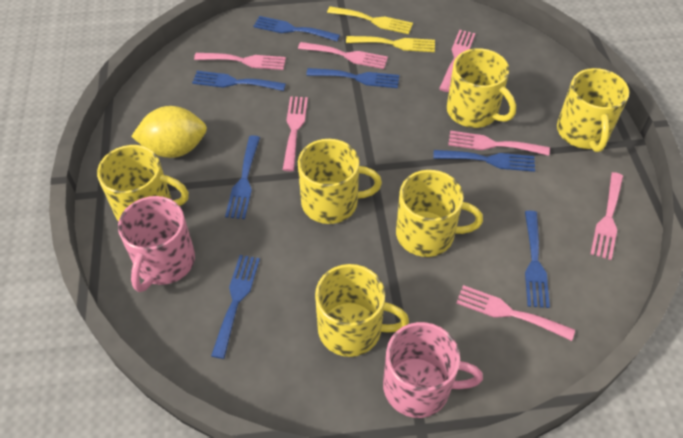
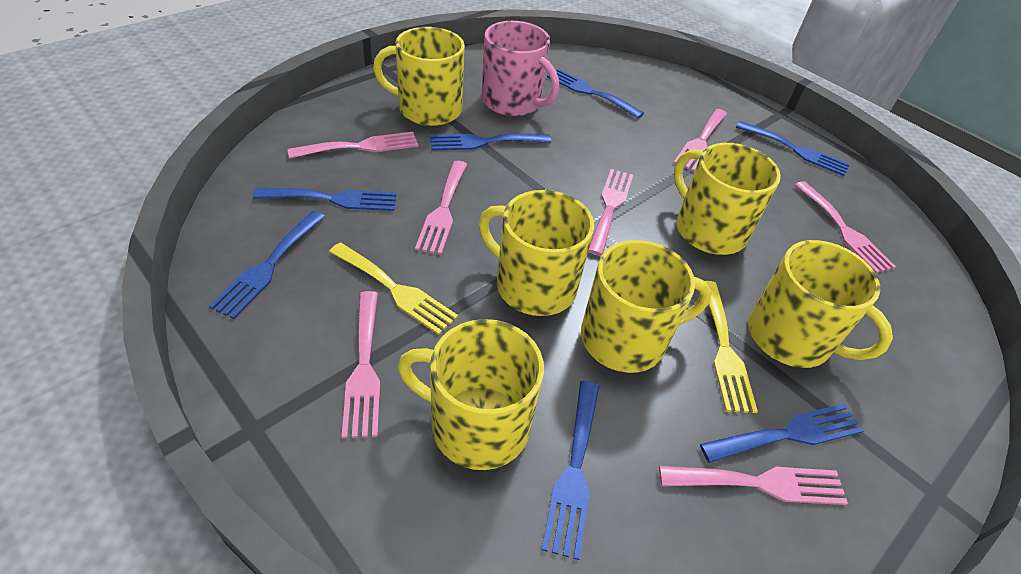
pink mug: [118,196,195,292] [383,322,483,418] = 2 -> [481,21,559,116] = 1
yellow lemon: [131,106,207,158] = 1 -> none = 0

